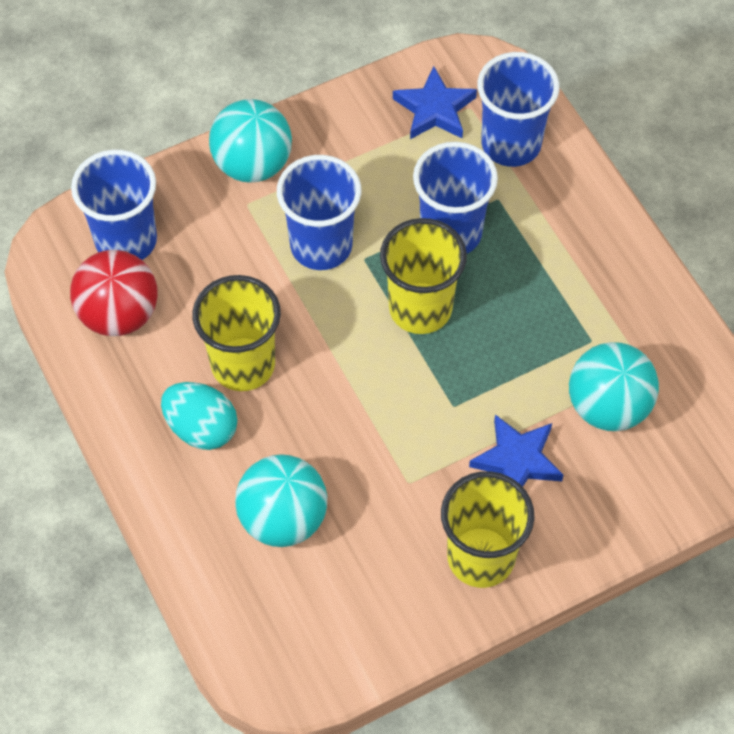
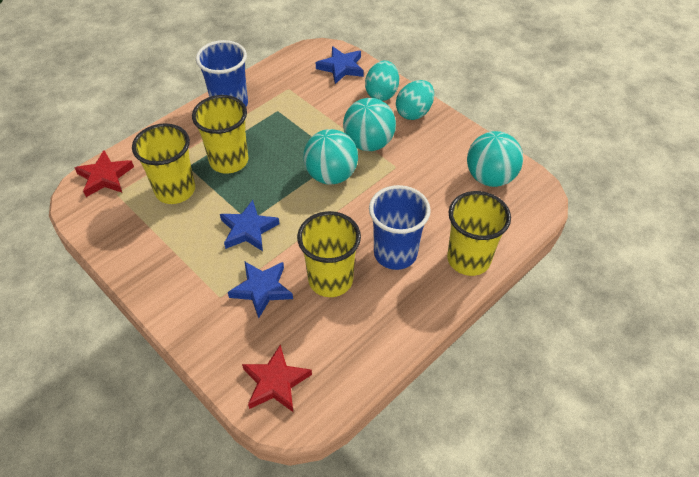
blue cup: [71,149,157,260] [277,155,362,270] [413,142,498,253] [477,52,560,167] = 4 -> [196,40,248,107] [369,185,431,270] = 2
blue star: [393,66,477,139] [469,414,564,487] = 2 -> [220,200,280,251] [228,261,293,318] [316,46,364,84] = 3
red ball: [70,250,158,336] = 1 -> none = 0
red star: none = 0 -> [75,150,134,197] [242,345,312,412] = 2
turquoise egg: [161,382,237,450] = 1 -> [365,61,399,101] [396,80,434,120] = 2
yellow cup: [192,275,281,391] [380,218,467,334] [441,471,535,588] = 3 -> [132,123,195,204] [192,95,248,174] [297,211,361,297] [447,191,511,276] = 4

